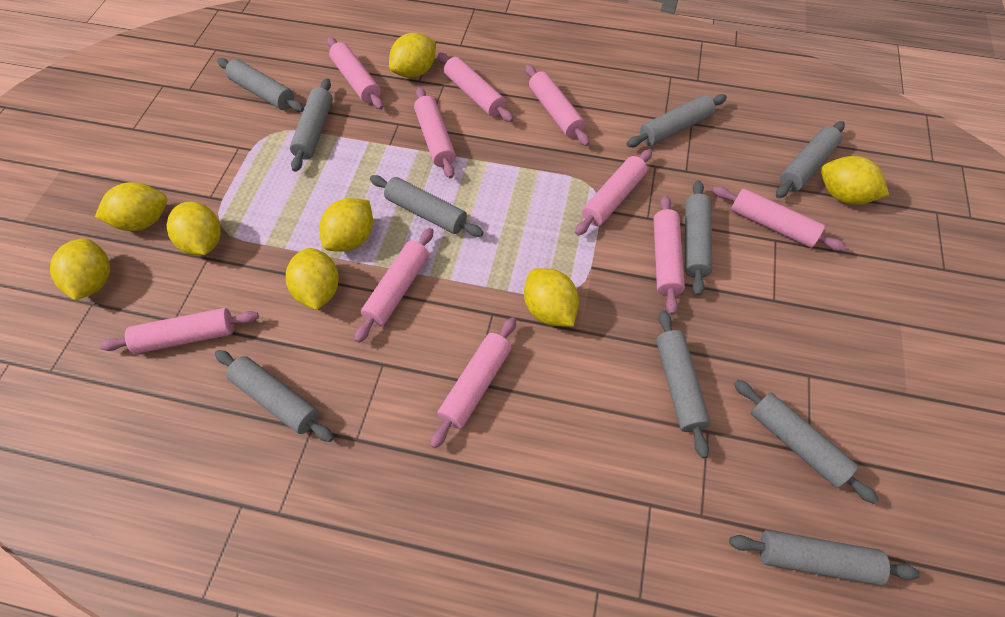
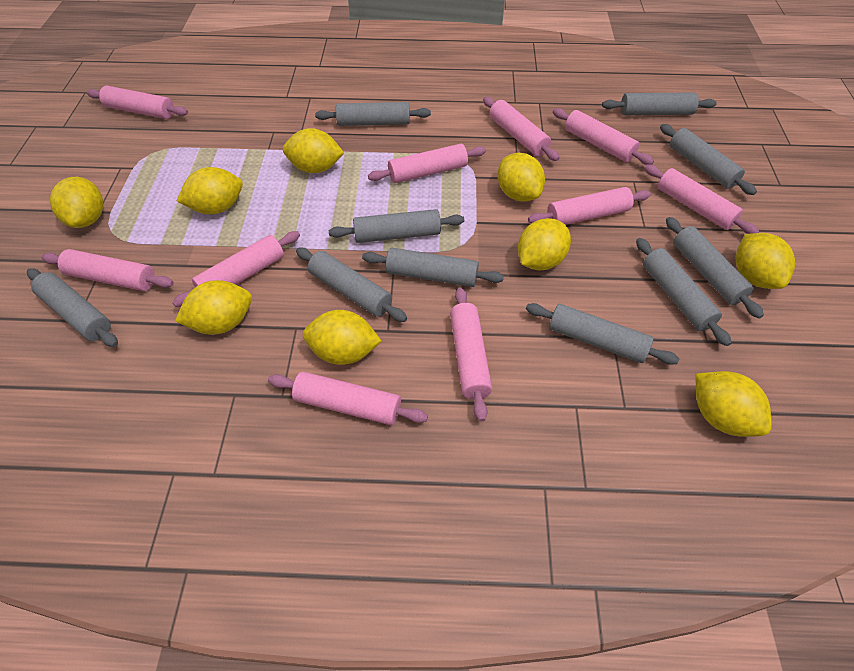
yellow lemon: [50,238,110,300] [95,182,167,231] [167,202,221,256] [286,248,339,310] [319,198,373,252] [389,33,436,78] [524,268,579,327] [821,156,889,205] = 8 -> [50,177,103,228] [175,280,252,335] [177,167,243,214] [283,128,344,173] [303,310,381,365] [497,153,545,201] [518,218,571,270] [695,371,772,437] [736,233,795,289] = 9

